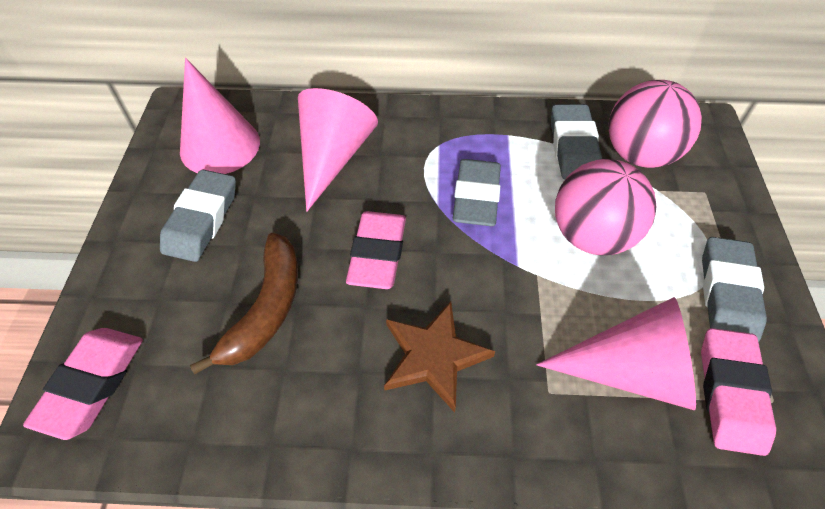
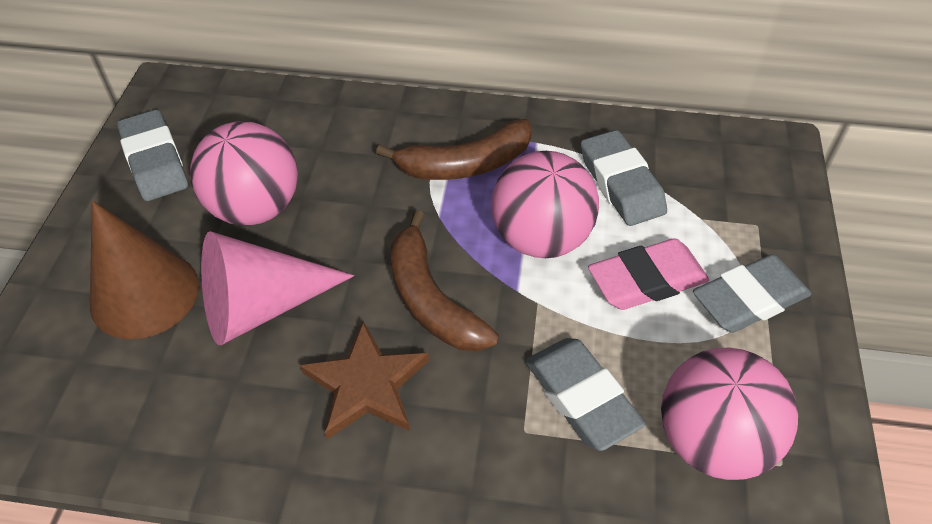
brown banana: [190,233,298,375] = 1 -> [376,119,532,180] [391,210,499,351] = 2
brown cone: none = 0 -> [90,201,199,339] = 1
pink ball: [555,159,656,255] [608,80,702,168] = 2 -> [190,121,298,225] [491,151,599,258] [661,347,798,480] = 3
pink cone: [180,58,260,174] [298,88,378,212] [536,297,696,410] = 3 -> [201,231,354,345] = 1
pink eraser: [23,328,143,440] [346,211,406,289] [701,328,776,456] = 3 -> [588,238,709,310] = 1

